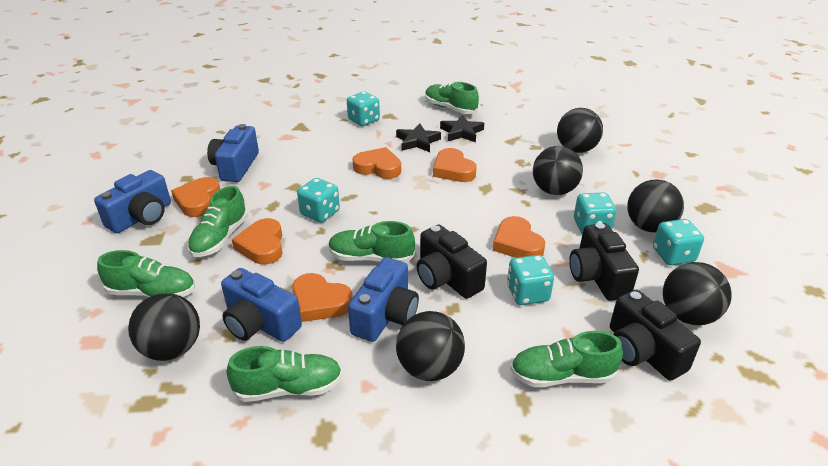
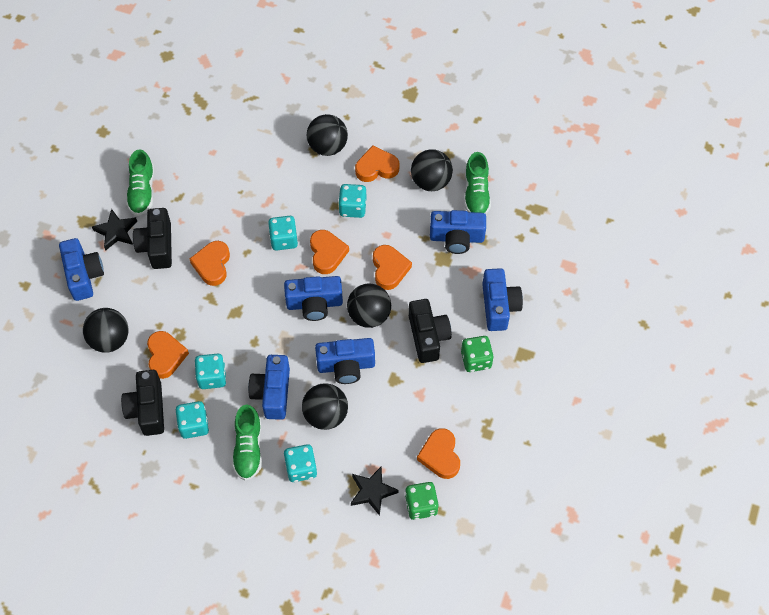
black ball: [128,293,200,361] [396,311,465,381] [533,146,583,195] [557,108,603,153] [627,180,684,233] [663,262,732,325] = 6 -> [83,308,129,353] [302,383,348,430] [307,114,348,156] [347,284,391,328] [411,149,453,191] = 5
blue camera: [94,170,171,233] [207,124,259,182] [221,268,302,342] [348,257,419,342] = 4 -> [59,238,104,301] [248,355,290,420] [284,276,343,321] [315,338,375,384] [430,210,486,254] [482,268,523,331] = 6
green dice: none = 0 -> [405,482,439,520] [461,336,494,372] = 2
green shoe: [97,250,195,297] [187,186,248,257] [227,346,343,402] [328,221,415,263] [425,82,479,114] [510,331,623,387] = 6 -> [126,149,154,216] [232,404,262,481] [464,152,491,214] = 3

